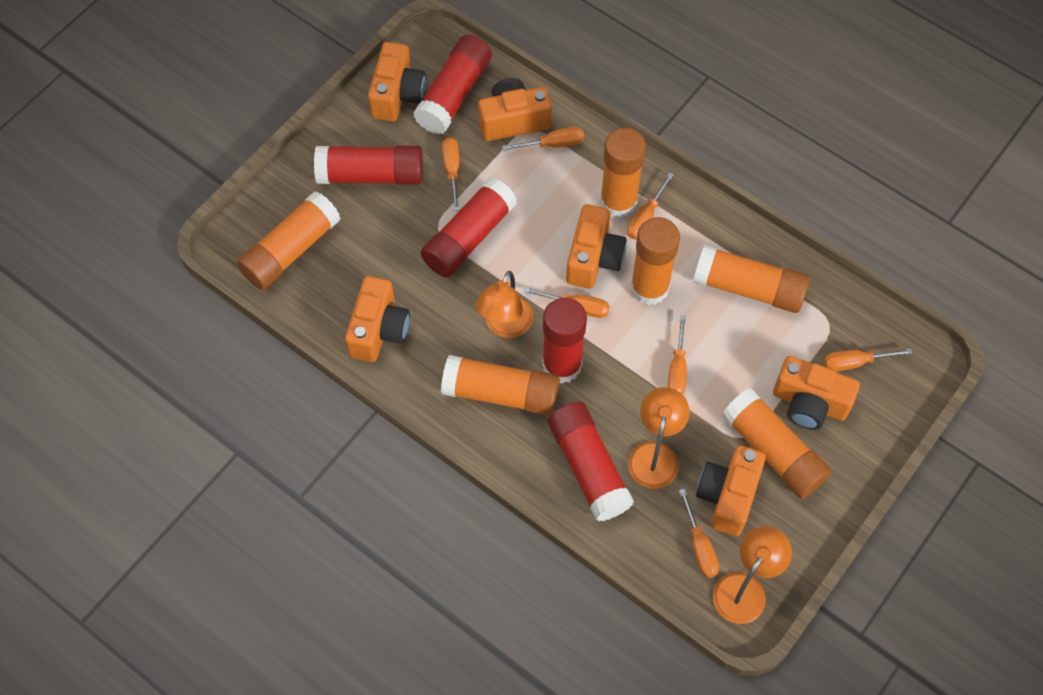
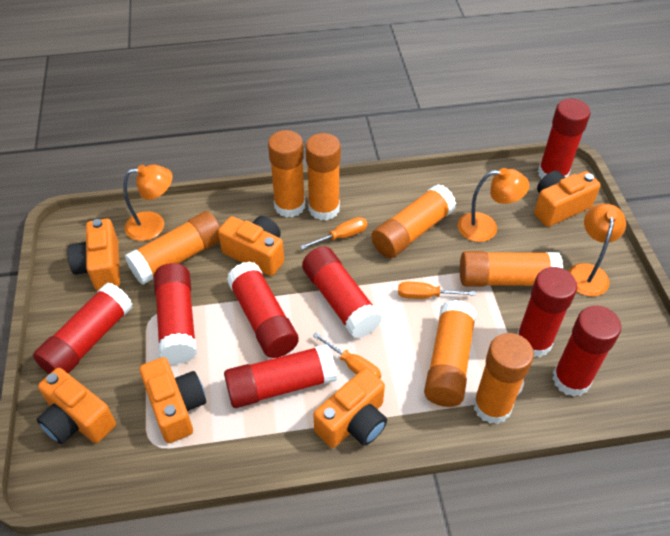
orange glue stick: [237,192,341,290] [441,355,560,416] [600,128,646,218] [630,217,680,305] [693,245,810,313] [722,388,831,499] = 6 -> [125,211,220,285] [268,130,305,218] [306,133,341,221] [371,184,456,258] [424,300,476,407] [460,251,563,287] [473,333,534,424] = 7
orange screwdriver: [442,137,460,211] [502,127,584,151] [524,287,610,318] [627,172,674,239] [668,315,687,395] [679,489,719,578] [824,348,913,371] = 7 -> [300,217,367,250] [313,333,381,379] [398,282,476,299] = 3
red glue stick: [314,146,423,185] [413,35,492,135] [421,178,517,278] [542,298,587,383] [548,402,634,521] = 5 -> [33,282,133,374] [154,263,197,364] [224,344,337,408] [227,261,299,358] [302,246,382,339] [517,267,577,357] [538,99,591,179] [553,306,621,397] = 8

